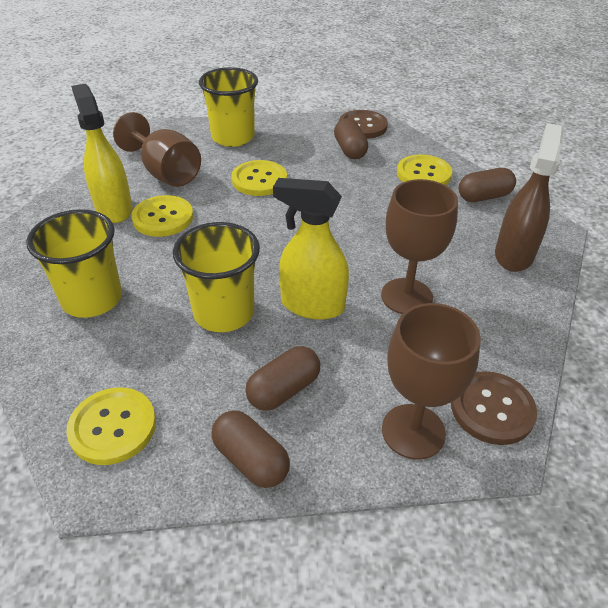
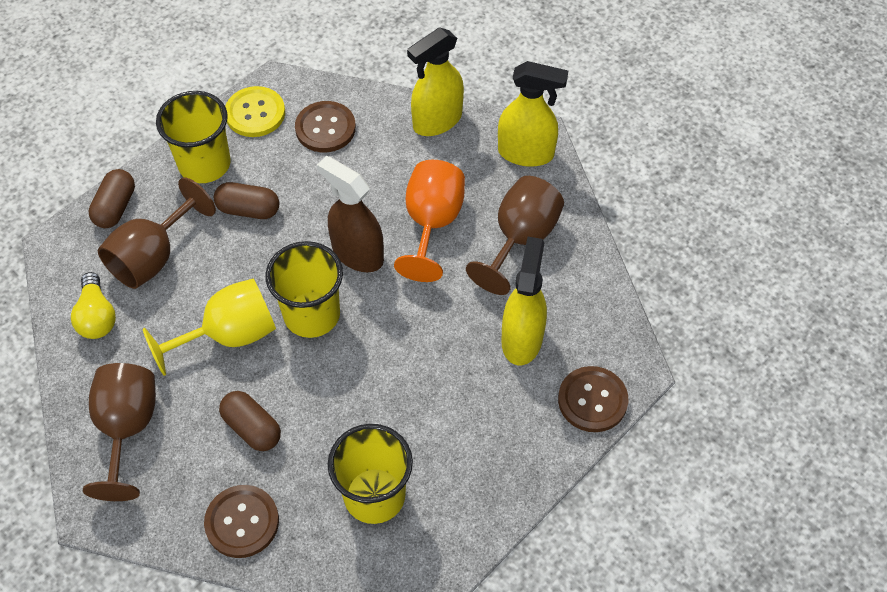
brown button: [339,110,388,139] [451,371,537,445] = 2 -> [204,485,279,558] [295,101,356,152] [558,366,628,432] = 3
brown capsule: [211,410,290,488] [245,346,320,411] [334,118,368,159] [459,168,516,202] = 4 -> [89,169,135,228] [214,182,279,219] [219,391,281,451] = 3
orange goblet: none = 0 -> [394,160,465,282] = 1
yellow button: [67,387,156,465] [131,195,193,237] [232,160,287,196] [397,154,452,185] = 4 -> [225,86,285,137] = 1
yellow goblet: none = 0 -> [143,279,276,376] = 1
yellow light bulb: none = 0 -> [71,272,116,339] = 1
yellow spray bottle: [71,84,133,223] [273,178,349,320] = 2 -> [407,28,464,136] [498,61,568,167] [501,237,547,365] = 3

